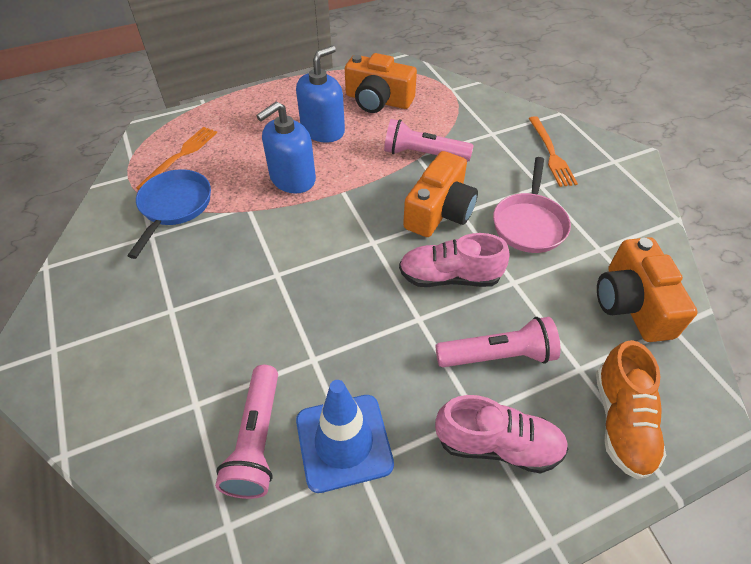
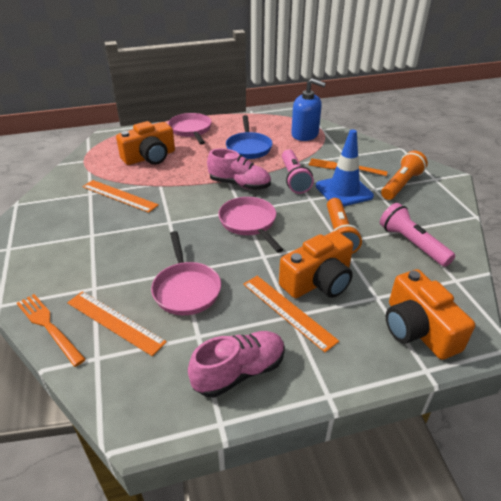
blue soap dispenser: [256,102,316,194] [296,46,345,143] = 2 -> [291,78,326,141] = 1
orange flashlight: none = 0 -> [327,198,362,254] [381,151,428,200] = 2
orange ruler: none = 0 -> [67,291,167,356] [82,180,159,213] [243,276,339,352] = 3
orange shoe: [596,340,666,479] = 1 -> none = 0
pink flashlight: [215,365,278,499] [384,119,473,162] [435,317,561,367] = 3 -> [282,149,314,194] [380,203,455,267] = 2
pink pan: [493,157,571,253] = 1 -> [151,231,221,315] [168,113,212,145] [218,197,284,253] = 3

